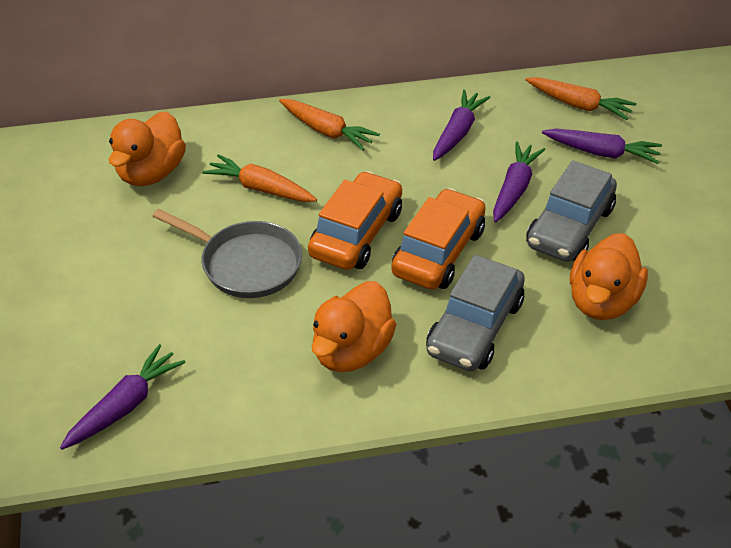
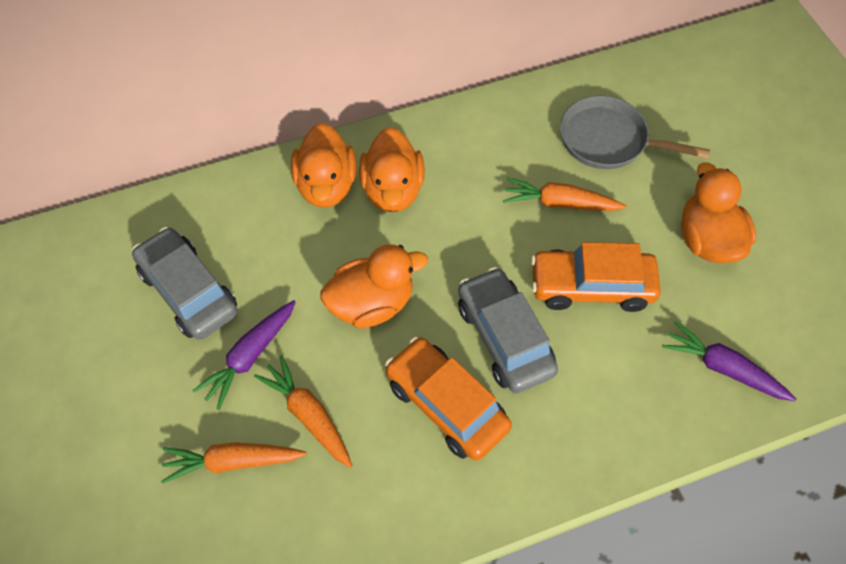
orange duck: [109,111,186,186] [312,281,397,372] [570,233,648,320] = 3 -> [291,123,357,208] [320,244,428,328] [359,127,425,212] [681,162,756,263] = 4
purple carrot: [60,344,186,450] [433,90,490,161] [493,142,545,222] [542,129,662,164] = 4 -> [192,300,296,410] [662,321,796,401] = 2

